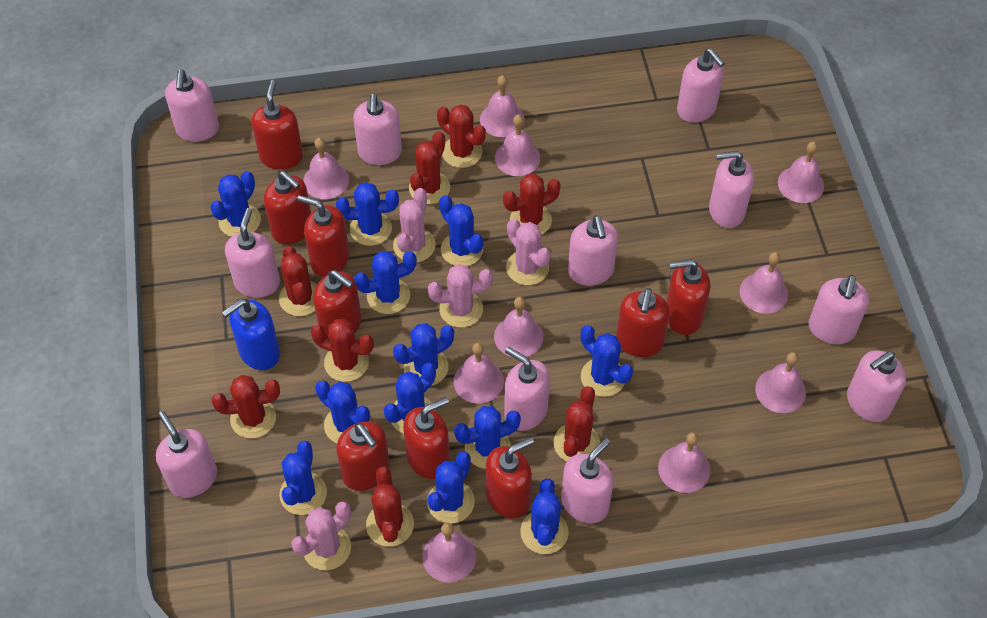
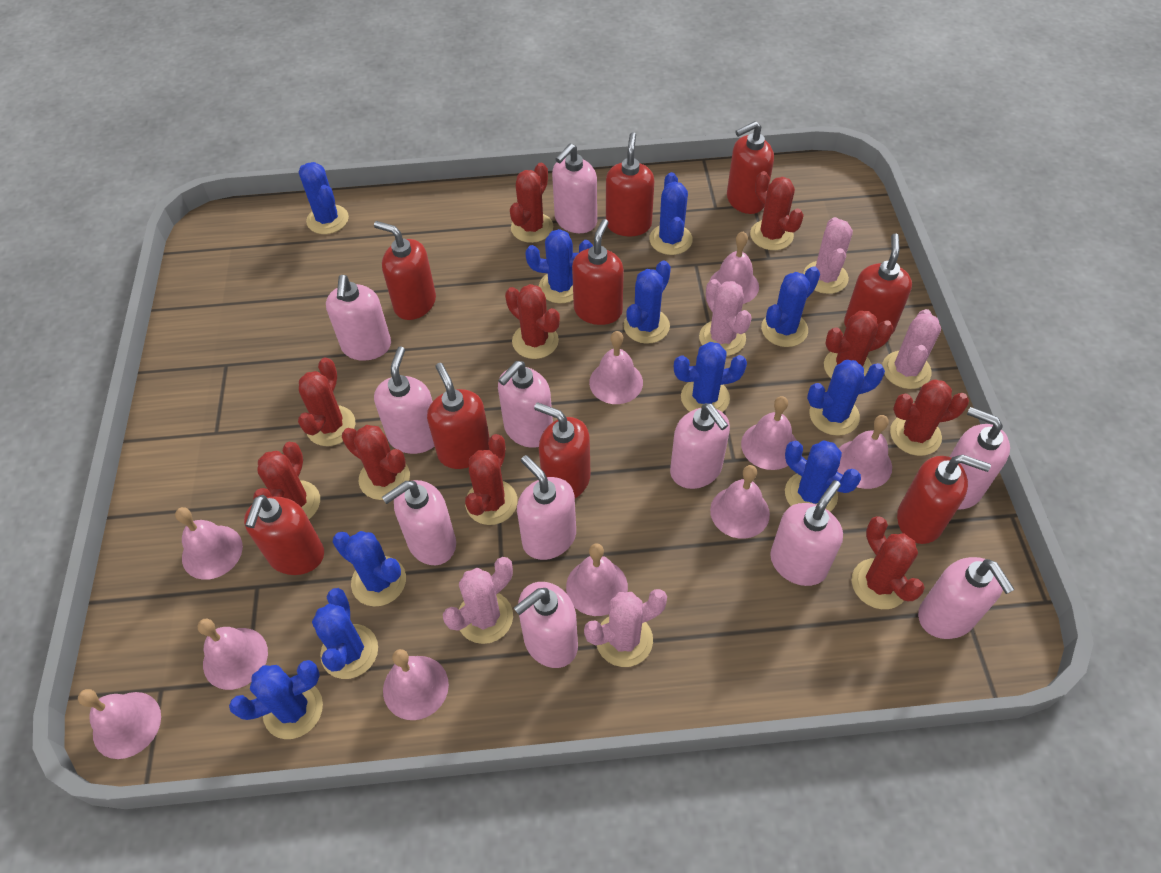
blue cactus: [210,171,261,237] [279,441,327,515] [315,381,370,443] [336,182,399,246] [354,251,417,314] [384,363,436,434] [393,323,454,386] [427,451,475,524] [439,195,483,266] [454,406,521,469] [520,479,569,554] [580,325,633,397] = 12 -> [229,660,323,739] [298,162,349,234] [312,588,378,679] [333,531,406,607] [525,229,593,303] [624,260,671,344] [649,172,693,255] [674,342,747,412] [761,266,820,347] [785,441,861,512] [807,360,885,436] = 11
blue soap dispenser: [222,299,280,370] = 1 -> none = 0
pink cactus: [291,501,351,570] [393,188,436,262] [428,264,493,328] [506,219,551,285] = 4 -> [443,557,513,644] [584,589,667,667] [699,279,752,356] [803,217,853,294] [882,309,941,389] = 5
red cactus: [212,375,280,438] [279,246,317,316] [311,319,374,382] [366,466,414,547] [409,131,450,204] [437,104,486,168] [503,174,561,235] [554,386,600,461] = 8 -> [253,442,320,519] [298,357,355,446] [342,425,410,500] [465,434,518,525] [505,284,560,359] [510,163,553,243] [750,171,804,250] [824,311,893,378] [852,516,925,609] [890,379,969,456] = 10

